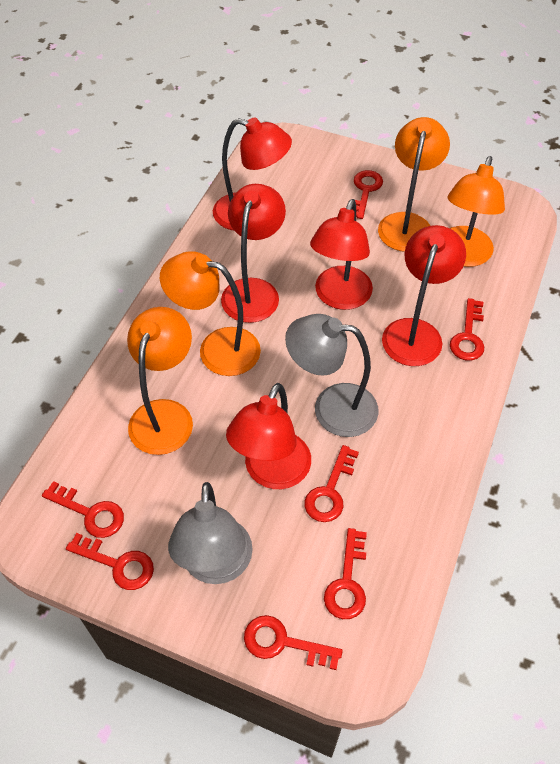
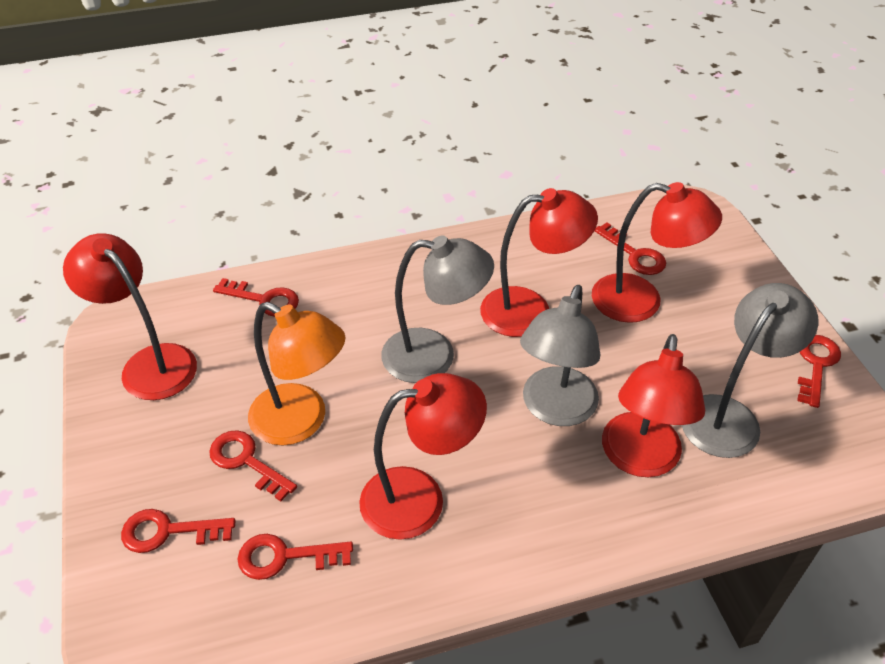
grey lamp: [168,482,253,584] [285,314,378,437] = 2 -> [381,235,494,383] [520,285,600,426] [681,283,818,458] = 3
orange lamp: [127,307,193,455] [160,251,261,376] [378,117,450,252] [448,156,505,267] = 4 -> [248,302,346,446] = 1
red key: [42,481,124,538] [66,533,154,590] [244,615,343,670] [305,445,359,522] [324,528,367,619] [354,170,383,219] [450,298,484,361] = 7 -> [121,509,235,553] [209,430,297,501] [213,278,299,317] [238,534,353,580] [595,222,666,275] [797,335,841,408] = 6

